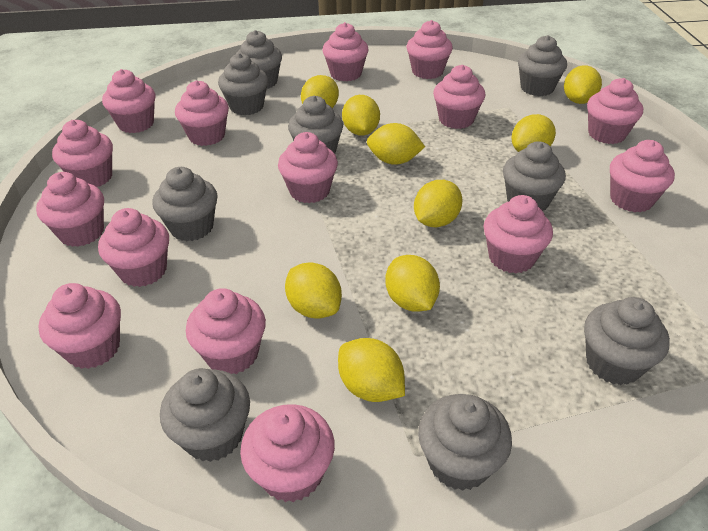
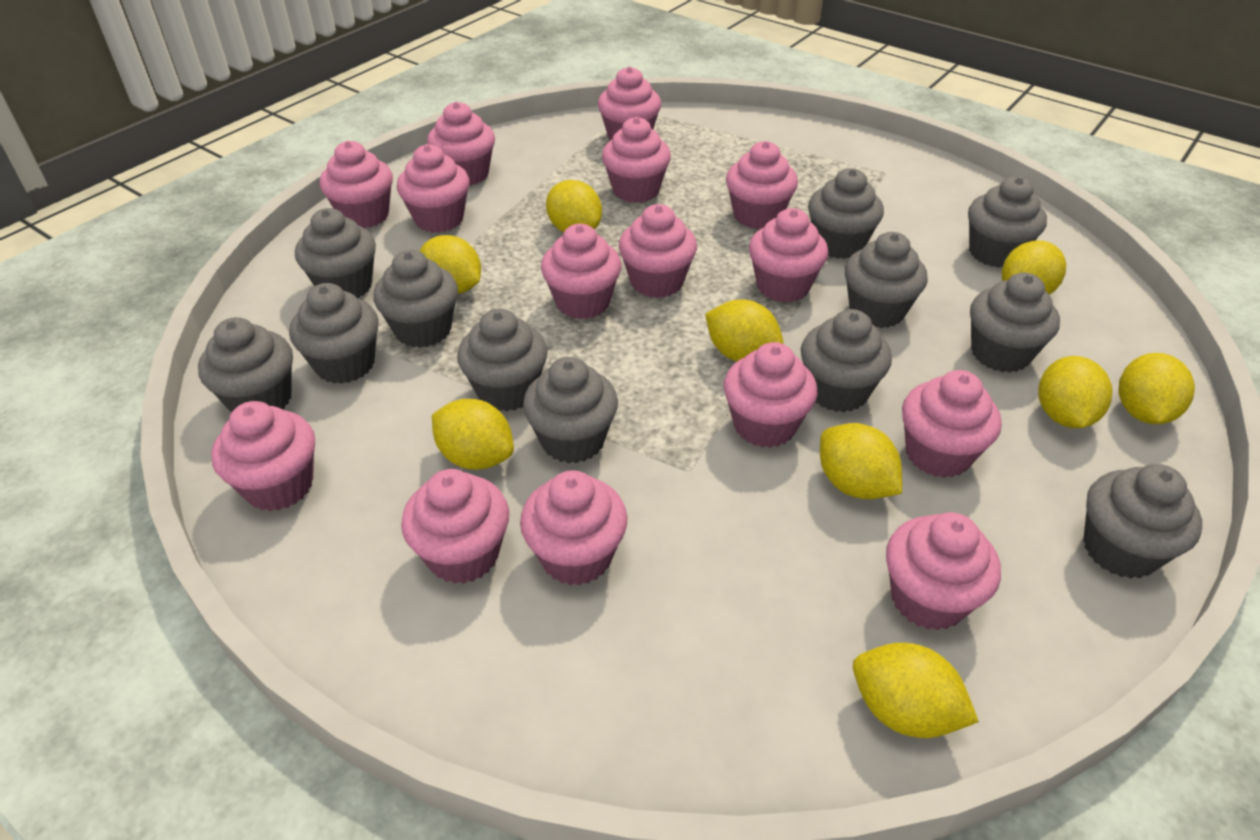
grey cupcake: [152,167,218,241] [160,368,250,462] [218,53,268,115] [236,30,282,89] [288,96,343,154] [418,394,512,491] [503,141,566,211] [518,35,567,96] [584,297,670,385] = 9 -> [198,317,293,413] [289,283,379,384] [295,208,376,298] [373,250,458,348] [457,309,548,411] [523,357,618,463] [801,309,892,412] [808,168,884,259] [845,232,928,328] [968,176,1047,268] [970,273,1060,373] [1083,464,1202,579] = 12

